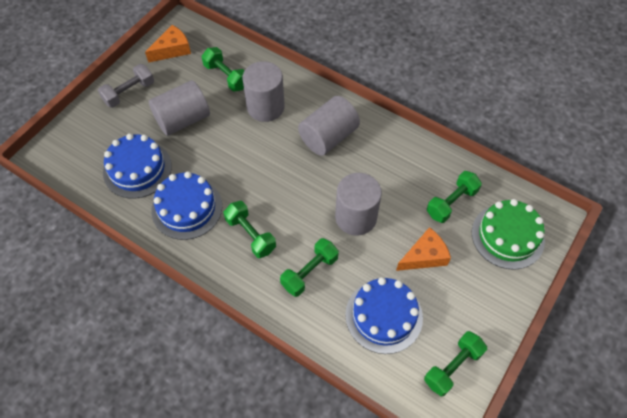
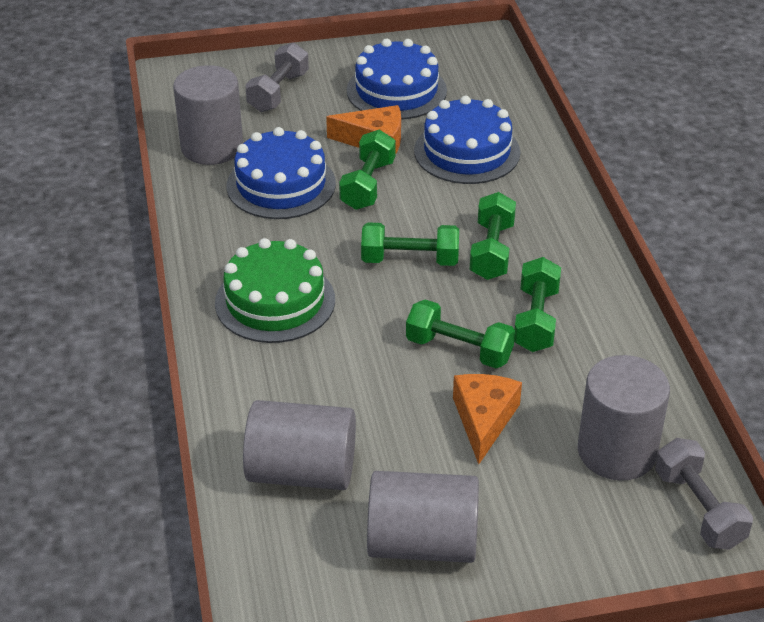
grey dumbbell: [98,64,154,108] = 1 -> [245,42,309,112] [655,438,753,550] = 2

